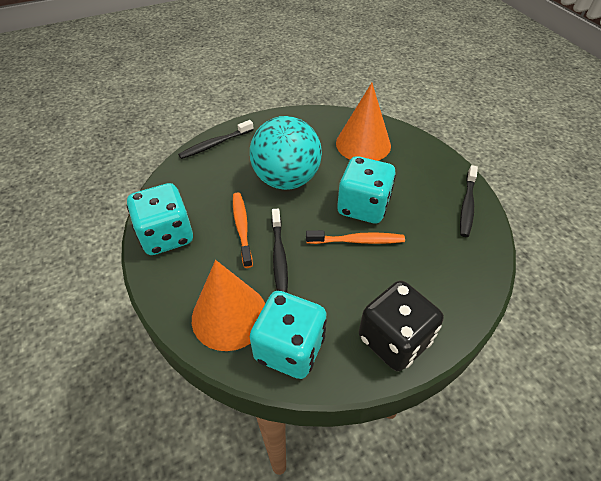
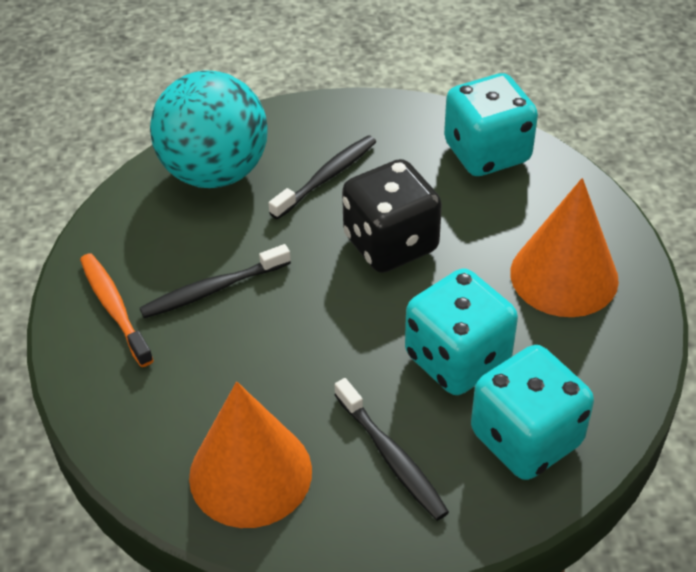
orange toothbrush: [233,192,253,268] [306,230,405,244] = 2 -> [80,253,154,367] = 1

